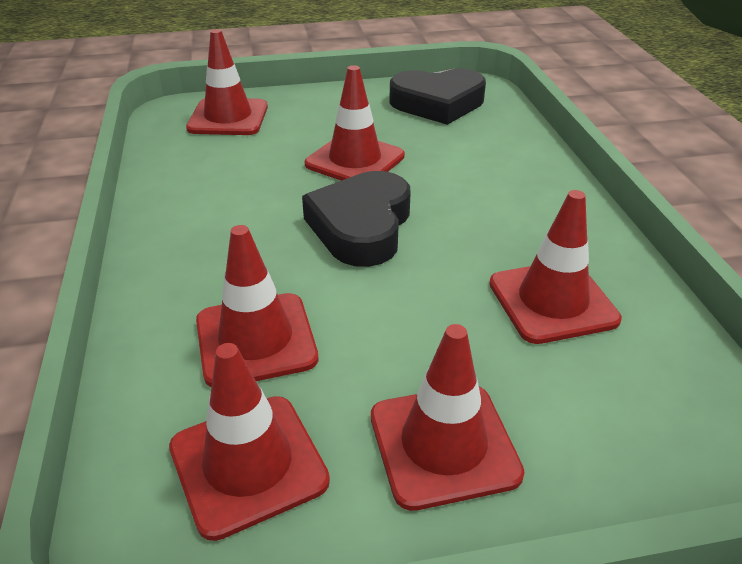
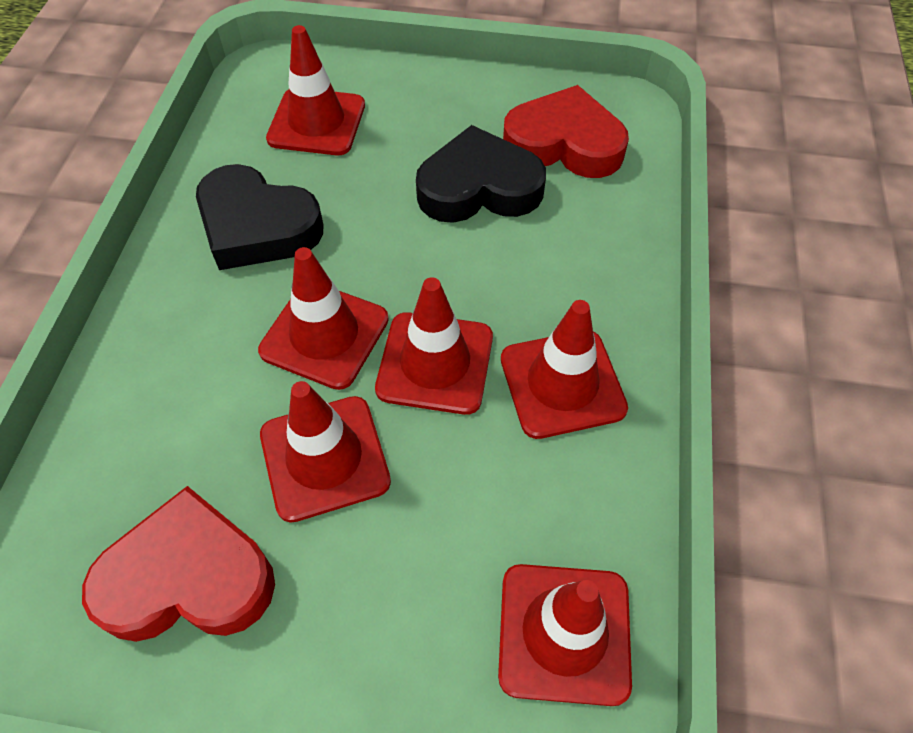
red heart: none = 0 -> [82,486,275,642] [503,85,629,178] = 2

